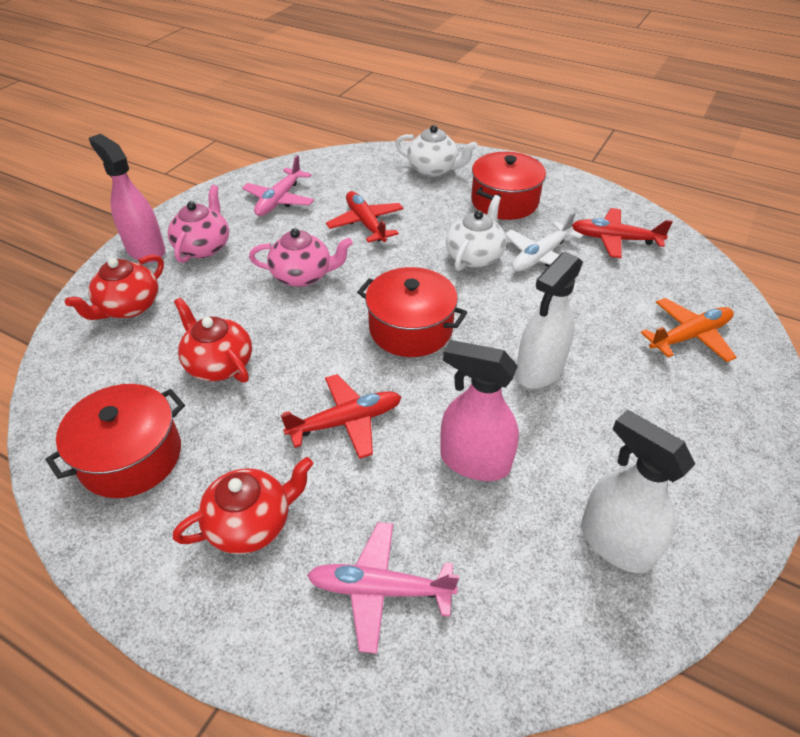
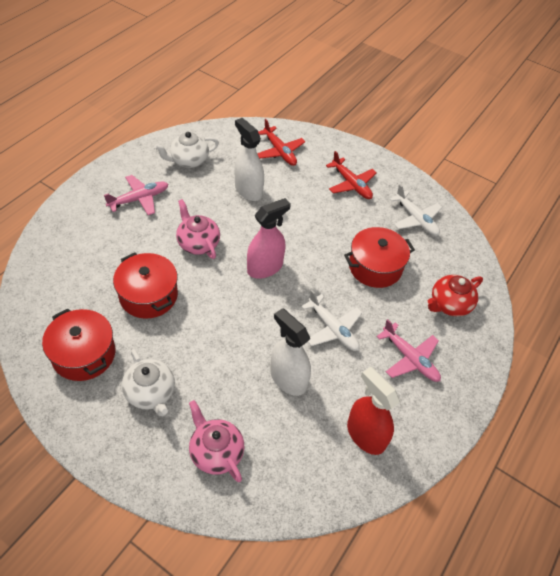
orange plane: [641,298,737,362] = 1 -> none = 0
pink spray bottle: [89,134,165,263] [440,340,519,481] = 2 -> [247,198,291,278] = 1
red plane: [280,374,401,459] [326,191,404,243] [572,208,673,258] = 3 -> [257,119,305,166] [326,151,377,199] = 2
red spray bottle: none = 0 -> [347,367,400,455] = 1
red teapot: [65,254,164,320] [173,457,313,554] [174,298,252,383] = 3 -> [428,275,483,316] = 1
white plane: [505,212,583,271] = 1 -> [301,290,362,351] [390,184,442,236] = 2

